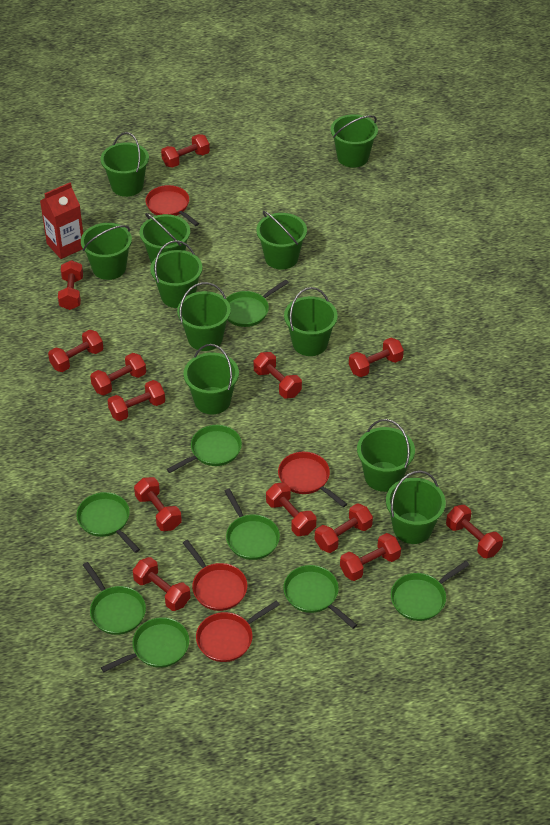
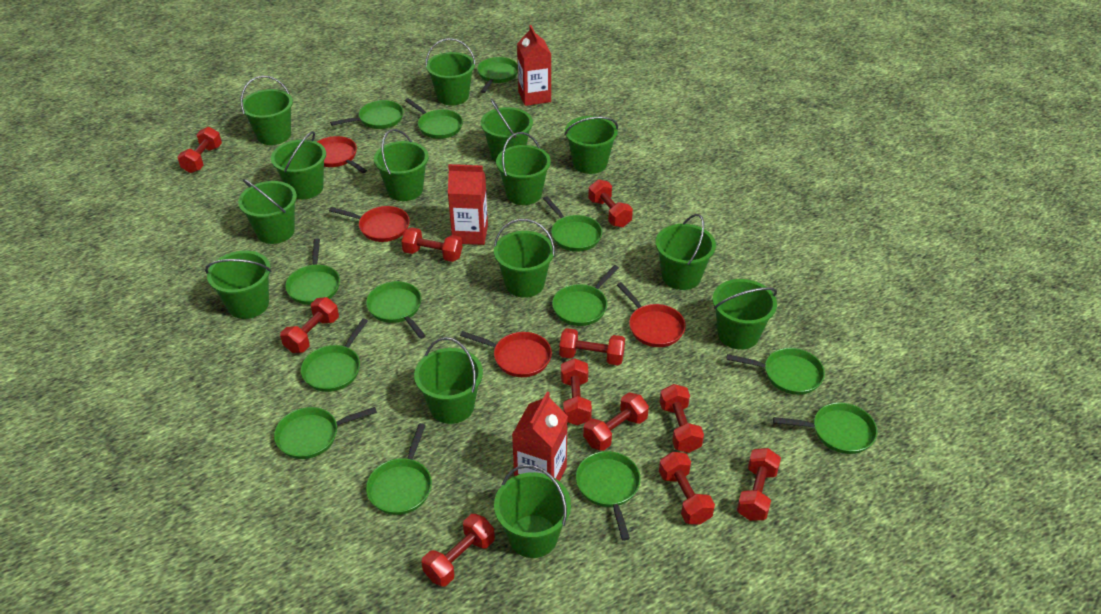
green bucket: [81,223,132,280] [101,132,149,197] [140,213,190,264] [150,240,202,308] [177,282,231,351] [184,344,239,414] [256,211,307,270] [284,287,338,356] [331,114,378,168] [357,419,415,492] [386,470,446,544] = 11 -> [205,250,271,319] [238,179,297,244] [240,76,293,145] [271,131,326,199] [374,129,429,201] [414,337,483,424] [425,38,476,105] [481,99,533,162] [494,219,555,298] [494,464,571,558] [496,132,551,205] [564,116,618,174] [655,214,716,290] [712,279,777,350] = 14
green pan: [76,492,140,553] [83,562,146,635] [101,617,189,672] [167,425,242,473] [225,488,280,560] [226,280,289,327] [283,565,357,629] [391,561,469,621] = 8 -> [274,407,377,459] [285,238,340,305] [301,318,368,392] [330,100,404,129] [366,281,426,339] [366,423,432,515] [405,98,463,139] [477,57,518,93] [543,196,602,252] [552,265,619,326] [576,451,641,541] [726,348,825,395] [773,403,877,454] = 13
red carton: [40,182,83,259] = 1 -> [448,164,488,245] [512,392,568,481] [517,25,551,106] = 3
red dumbbell: [48,330,103,372] [58,260,83,310] [90,353,146,395] [108,380,165,421] [133,557,191,611] [134,477,182,531] [161,134,210,168] [254,352,302,399] [266,483,316,536] [315,503,373,553] [340,533,401,581] [349,338,404,377] [446,505,503,558] = 13 -> [177,127,222,173] [280,297,339,353] [401,227,462,262] [421,514,495,587] [559,328,625,365] [561,358,592,426] [583,392,649,451] [588,179,633,227] [659,452,715,525] [660,384,704,453] [737,448,781,521] = 11

